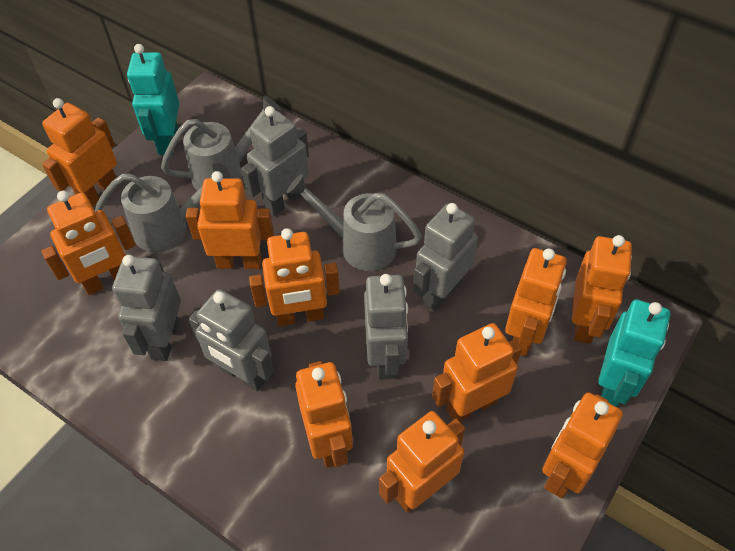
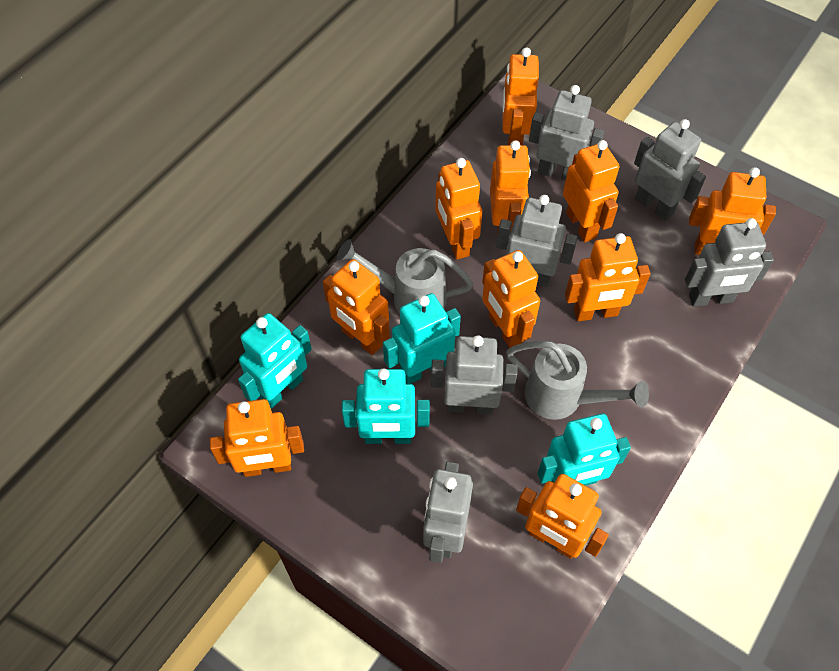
grey robot: [112,255,181,361] [189,289,274,391] [241,106,309,216] [364,274,408,379] [413,203,478,311] = 5 -> [423,462,473,563] [431,335,518,415] [496,195,578,287] [529,85,604,181] [634,119,706,221] [685,218,774,307] = 6
grey watering can: [95,163,231,253] [161,96,281,191] [287,174,422,271] = 3 -> [337,239,473,314] [506,341,649,420] = 2
turquoise robot: [127,44,179,155] [598,299,670,407] = 2 -> [238,313,312,409] [342,368,430,444] [383,293,461,384] [538,414,631,486] = 4

